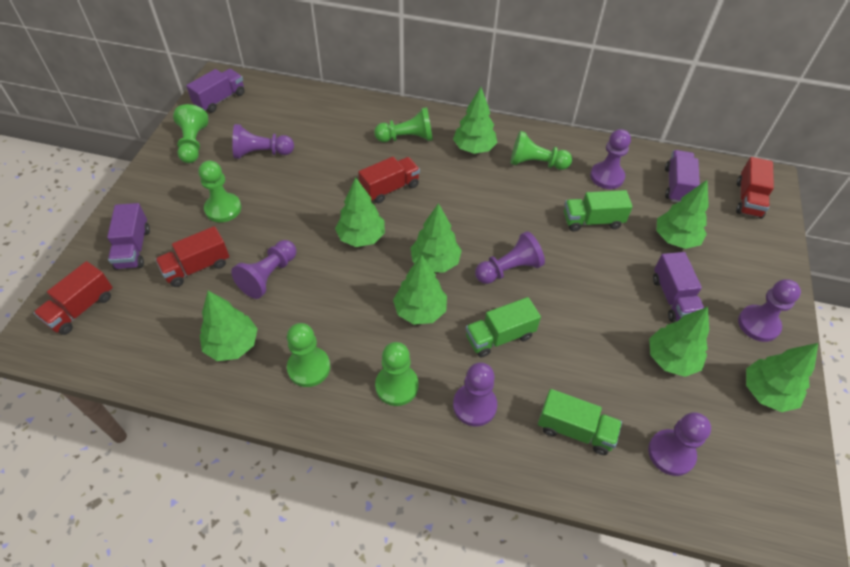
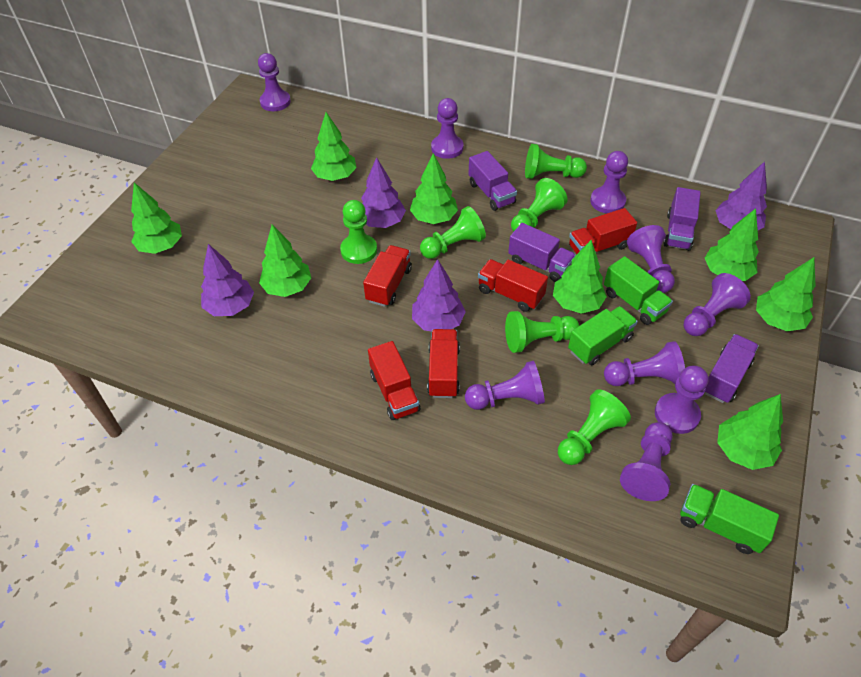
purple pawn: [231,240,296,299] [232,124,294,159] [453,362,497,426] [475,231,545,284] [590,129,631,189] [648,412,711,476] [738,279,801,342] = 7 -> [258,53,291,111] [431,98,464,159] [465,361,545,410] [590,151,628,213] [604,341,685,386] [620,422,673,501] [627,225,675,293] [655,366,709,434] [684,273,751,336] = 9
purple tree: none = 0 -> [201,244,254,316] [361,157,406,228] [412,259,466,331] [715,161,767,230] = 4
red truck: [34,261,113,335] [155,226,229,287] [358,157,420,204] [736,157,774,219] = 4 -> [363,245,412,307] [368,341,420,420] [427,329,460,398] [478,259,548,312] [569,208,637,254] = 5

